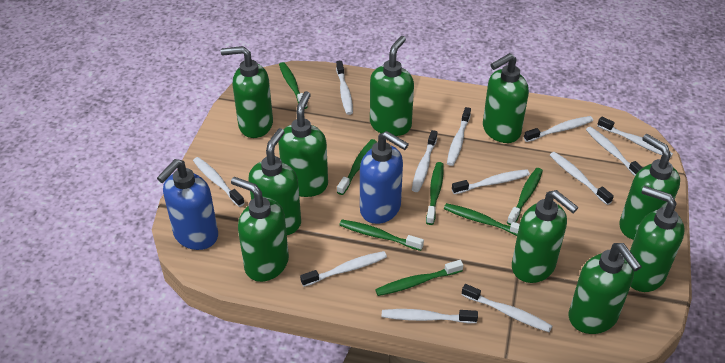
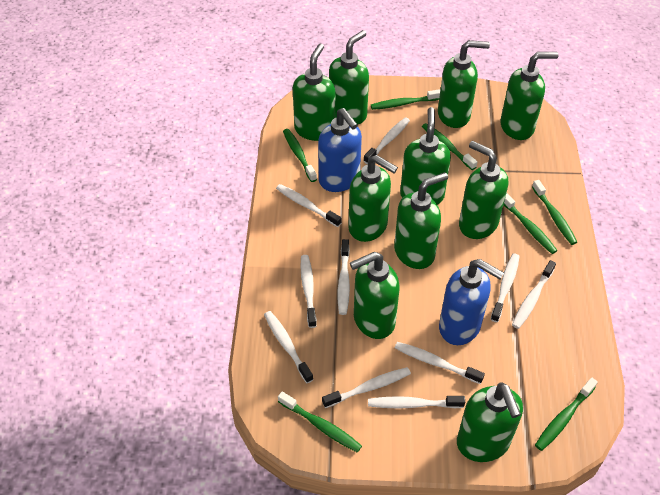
white toothbrush: [193,157,244,207] [300,251,387,287] [336,61,353,115] [382,309,478,323] [412,130,437,192] [447,107,471,166] [452,169,530,194] [462,284,552,333] [524,116,593,142] [550,152,614,205] [586,127,643,176] [597,116,673,158] = 12 -> [264,311,314,383] [276,184,342,227] [300,255,317,328] [322,367,411,408] [338,239,350,315] [364,118,410,164] [368,396,465,409] [395,342,485,384] [491,253,520,322] [512,260,556,329] = 10

